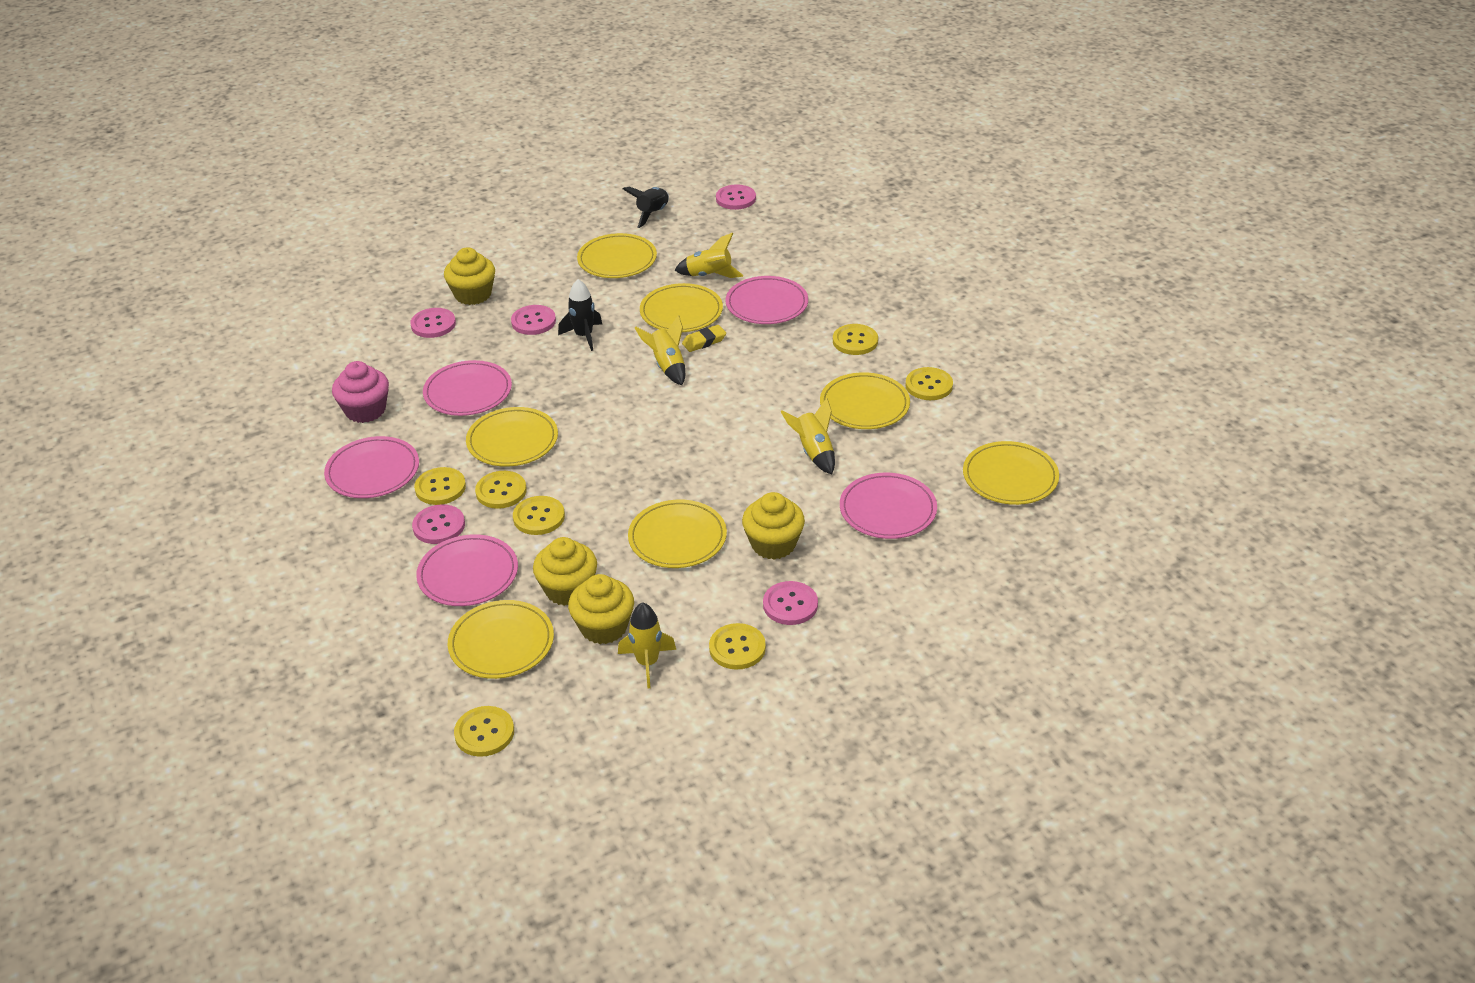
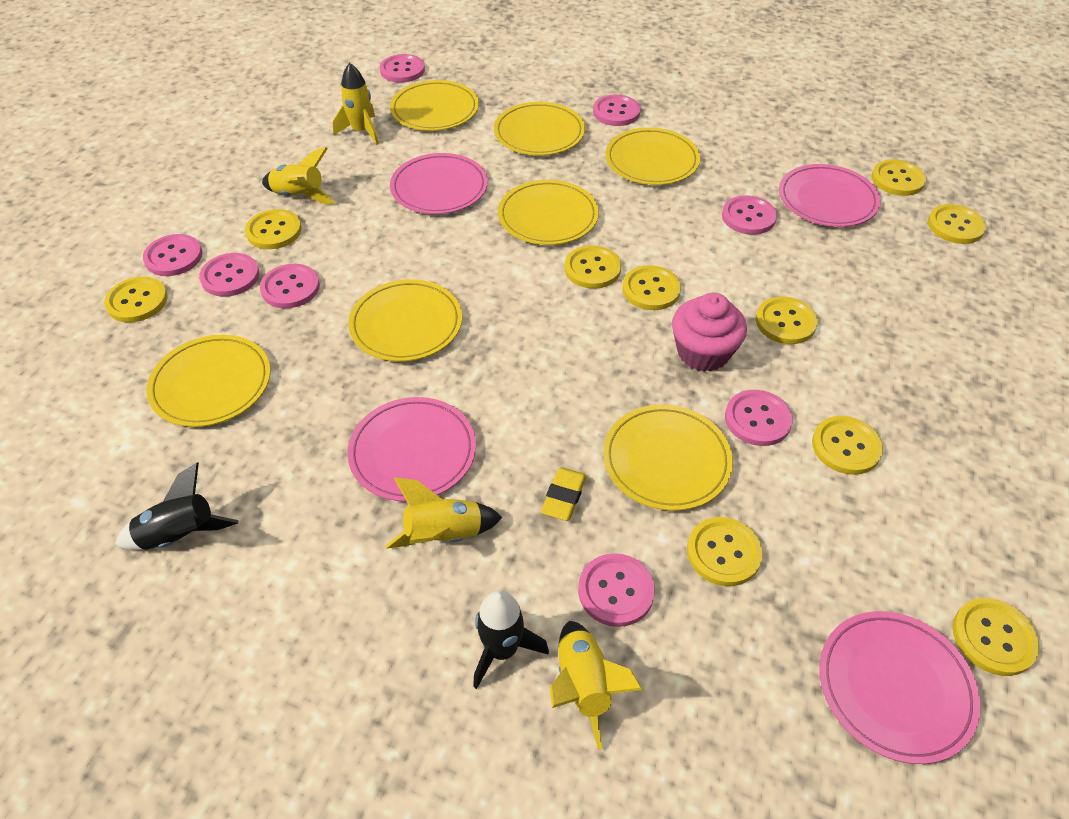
pink button: [410,308,456,338] [412,504,465,544] [511,305,556,335] [716,184,756,210] [763,581,818,625] = 5 -> [143,234,202,276] [199,253,259,297] [260,264,320,308] [380,54,425,83] [578,553,655,627] [593,95,640,126] [722,195,777,235] [725,390,793,446] = 8
pink plate: [324,436,419,498] [416,534,518,606] [423,360,512,416] [725,276,808,324] [840,473,937,539] = 5 -> [347,397,476,502] [390,153,488,214] [779,164,880,227] [819,611,981,764] = 4
yellow button: [414,467,466,505] [454,706,514,757] [475,471,527,509] [513,496,565,535] [709,623,766,669] [833,324,878,355] [905,367,953,400] = 7 -> [104,277,168,323] [245,209,301,249] [565,245,621,289] [623,265,681,310] [687,517,763,586] [756,297,818,344] [812,416,883,475] [872,159,926,196] [928,204,986,244] [953,598,1040,676] = 10
yellow cupcake: [444,247,495,305] [533,537,597,606] [568,574,634,644] [742,492,805,560] = 4 -> none = 0

